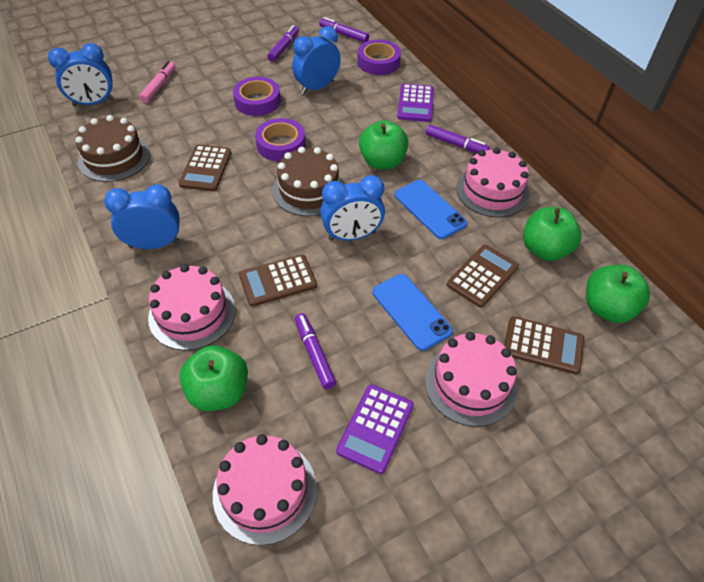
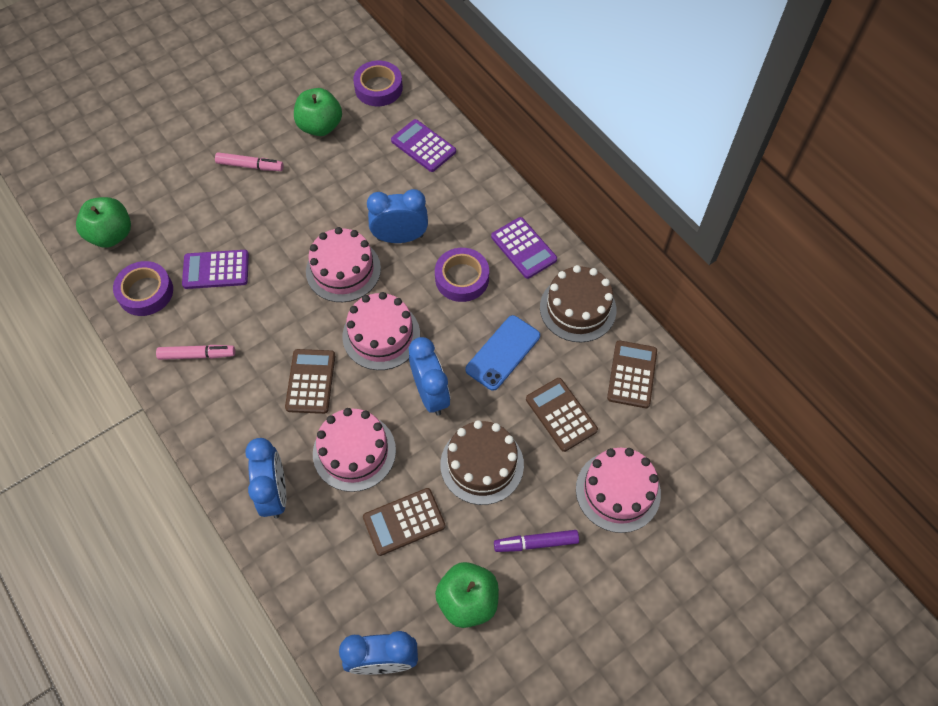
blue phone: [372,274,453,351] [394,180,467,239] = 2 -> [465,315,540,391] = 1
green apple: [179,345,248,411] [359,120,408,169] [523,207,581,261] [586,265,650,323] = 4 -> [76,197,131,248] [294,88,342,136] [435,562,499,628] = 3
pink marker: [139,61,175,103] = 1 -> [156,345,235,360] [215,152,284,171] = 2
purple calculator: [336,384,414,474] [397,84,434,122] = 2 -> [182,250,249,289] [391,119,456,172] [491,217,557,279] = 3
purple marker: [267,25,299,62] [295,313,336,389] [319,17,369,42] [426,125,490,153] = 4 -> [494,530,579,552] = 1

